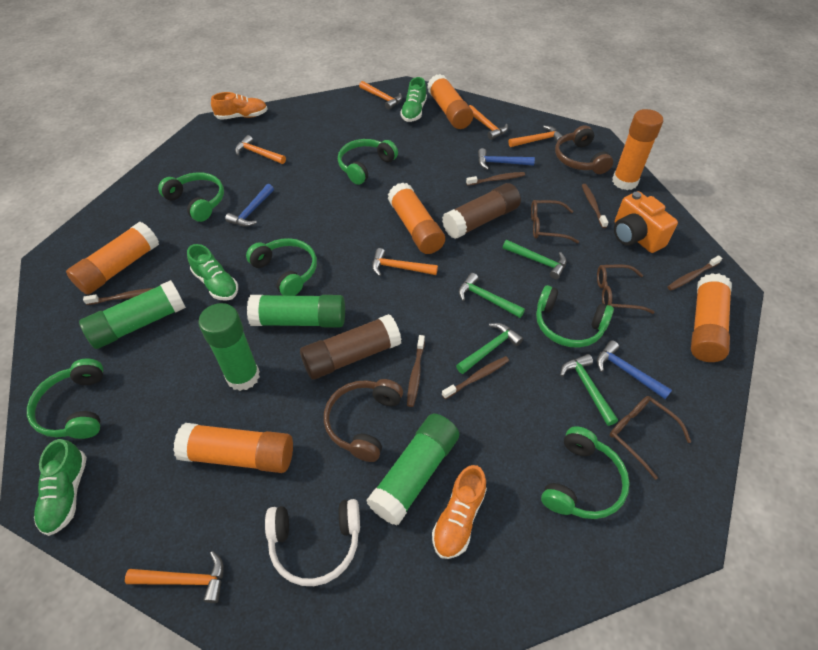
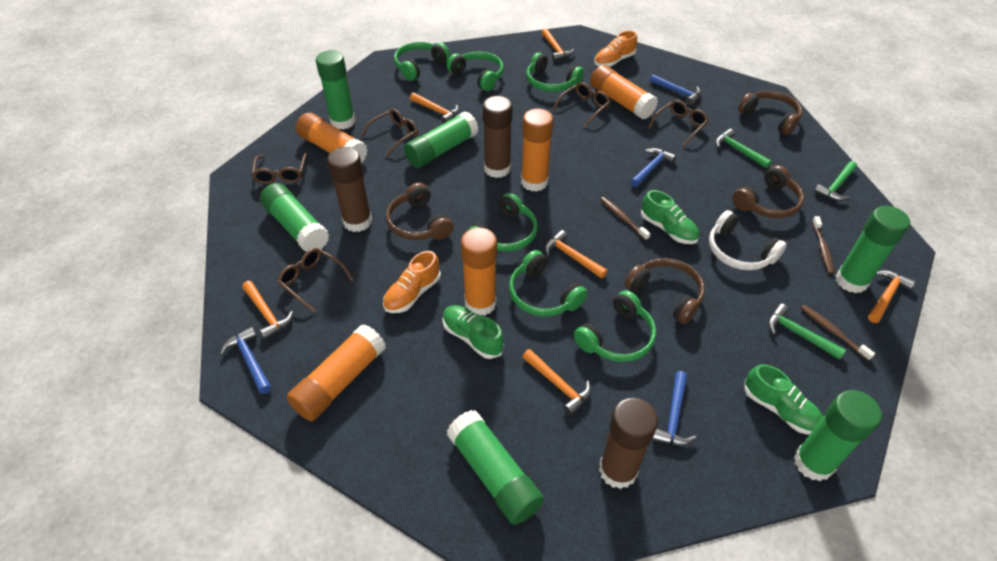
blue hammer: [225,184,274,227] [478,148,535,170] [597,340,672,399] = 3 -> [220,327,271,394] [630,148,676,187] [649,74,702,105] [652,371,697,446] = 4
brown glasses: [531,200,579,243] [597,265,655,314] [610,396,691,480] = 3 -> [252,153,307,184] [277,248,354,313] [361,109,418,156] [553,82,610,127] [648,100,709,147] = 5
brown glue stick: [300,314,402,380] [442,183,521,239] = 2 -> [327,147,372,232] [483,96,512,178] [599,398,658,489] = 3
brown headphones: [324,379,403,462] [555,125,613,174] = 2 -> [386,183,454,240] [625,258,705,324] [732,165,804,218] [738,91,803,135] = 4
brown toothbrush: [83,288,154,305] [407,335,425,407] [442,356,509,399] [466,172,525,186] [582,184,609,228] [667,255,722,290] = 6 -> [600,197,651,240] [801,305,875,361] [812,216,834,274] = 3
green glue stick: [79,280,186,349] [198,303,260,391] [247,295,345,328] [366,414,459,526] = 4 -> [260,183,329,252] [316,50,356,130] [404,111,479,168] [447,410,544,525] [794,390,882,481] [836,206,910,293] = 6
green hammer: [456,323,523,374] [459,273,525,318] [503,240,566,279] [560,354,618,426] = 4 -> [715,129,772,168] [768,304,846,360] [814,161,857,201] = 3
orange camera: [614,191,678,253] = 1 -> none = 0
orange glue stick: [66,222,159,295] [173,423,293,473] [388,182,445,254] [427,74,473,129] [612,109,663,190] [691,273,732,362] = 6 -> [286,324,386,421] [296,113,367,164] [461,228,497,316] [521,109,553,192] [590,65,658,119] = 5

